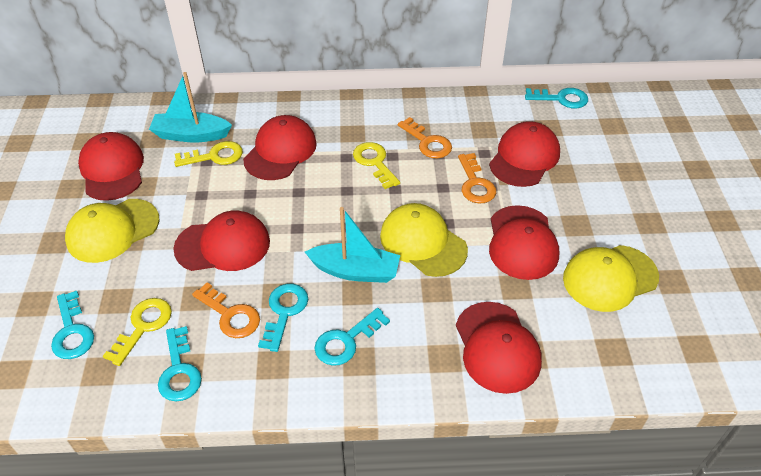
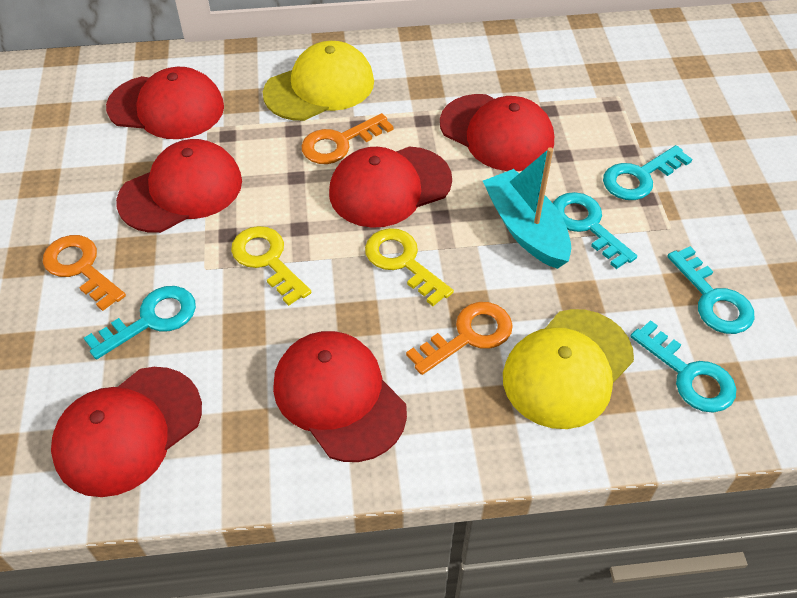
turquoise boat: [149,72,232,142] [305,207,400,283] = 2 -> [483,147,571,269] = 1
yellow cap: [65,199,159,263] [380,203,468,277] [563,245,659,312] = 3 -> [263,41,374,121] [503,309,634,429] = 2
yellow key: [103,298,172,366] [174,141,243,167] [353,142,400,189] = 3 -> [231,226,311,306] [365,228,454,306] = 2

